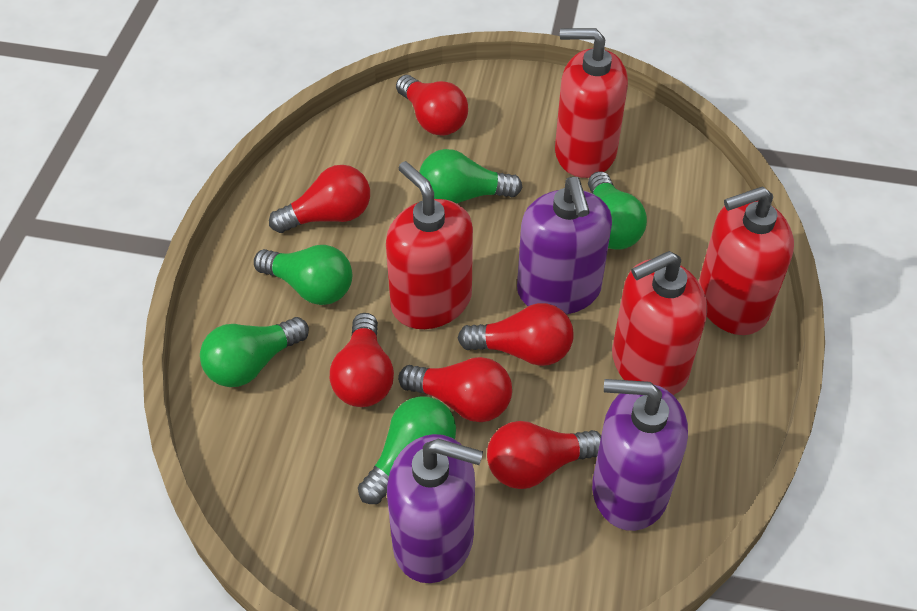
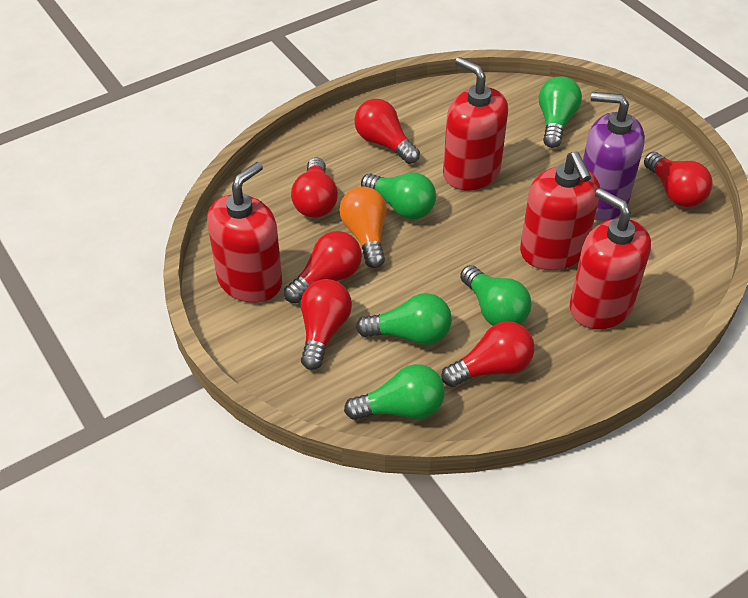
orange light bulb: none = 0 -> [339,186,387,268] = 1
purple soap dispenser: [387,434,483,583] [517,177,612,314] [592,379,688,531] = 3 -> [583,92,645,221] = 1

